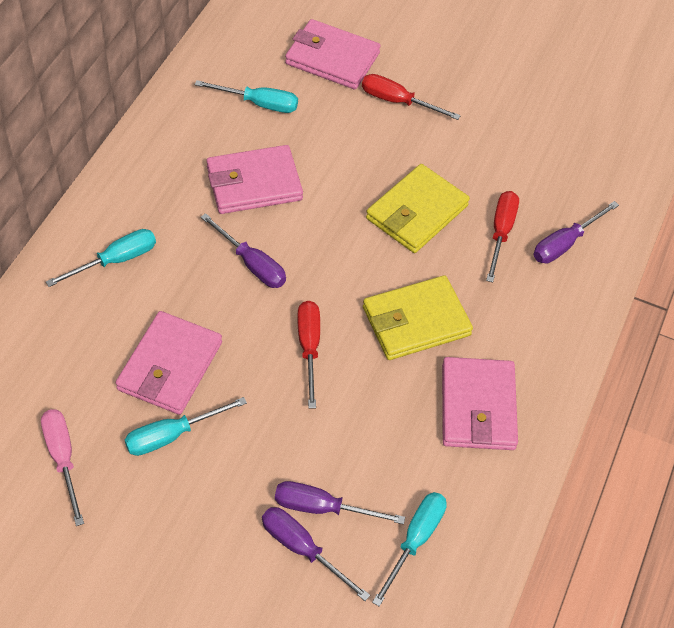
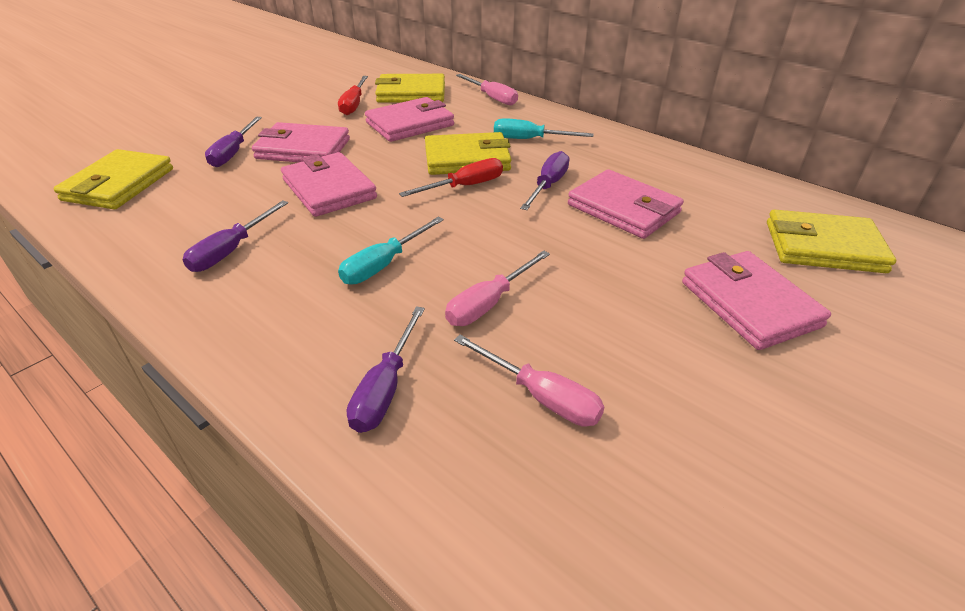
pink screwdriver: [41,409,84,526] = 1 -> [445,250,550,326] [454,335,604,427] [456,74,518,105] = 3
pink wallet: [116,311,222,415] [207,145,303,214] [285,19,381,89] [442,357,518,450] = 4 -> [252,122,350,162] [281,152,377,217] [365,97,454,142] [568,169,684,239] [682,251,831,350] = 5
red screwdriver: [297,301,320,409] [362,74,461,120] [486,191,519,282] = 3 -> [338,76,368,115] [399,158,503,197] = 2
turquoise screwdriver: [46,229,156,287] [125,397,247,456] [195,80,298,113] [372,492,447,607] = 4 -> [338,217,444,284] [494,118,593,139] = 2
yellow wallet: [363,275,473,360] [366,164,470,253] = 2 -> [54,149,173,210] [375,74,445,103] [425,132,512,175] [767,209,896,273] = 4

